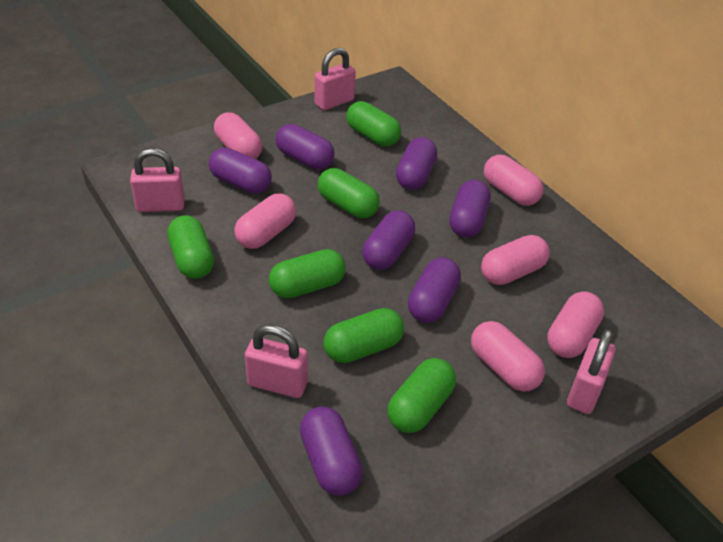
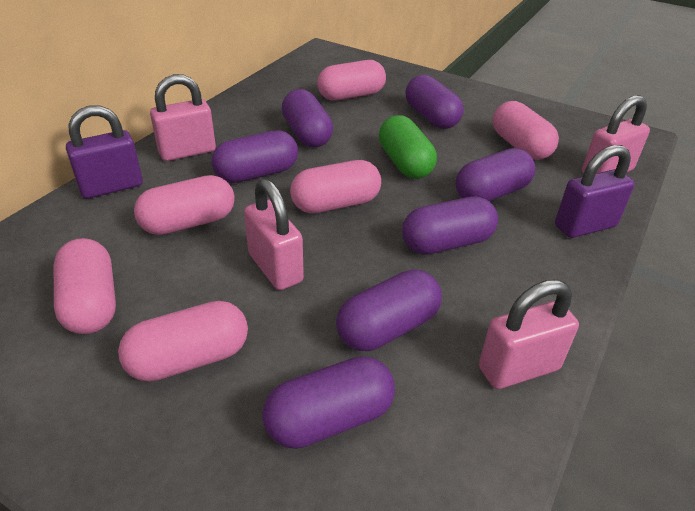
green capsule: [167,215,214,279] [269,249,346,298] [318,168,380,218] [323,308,404,363] [346,101,401,146] [387,358,456,433] = 6 -> [379,115,437,179] = 1
purple padlock: none = 0 -> [66,105,143,199] [555,145,635,238] = 2

